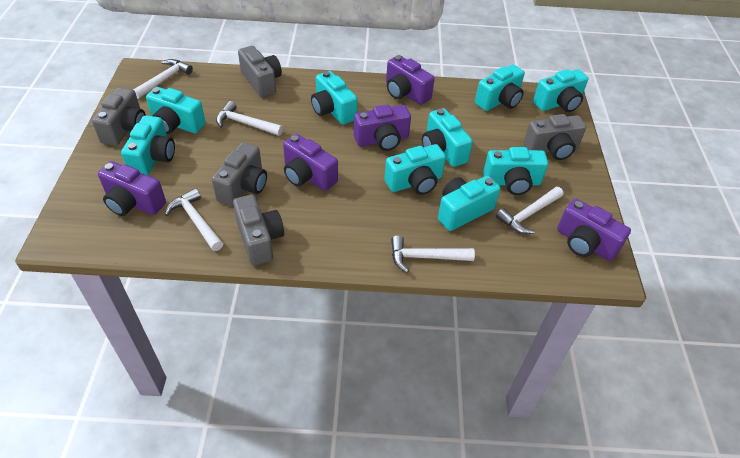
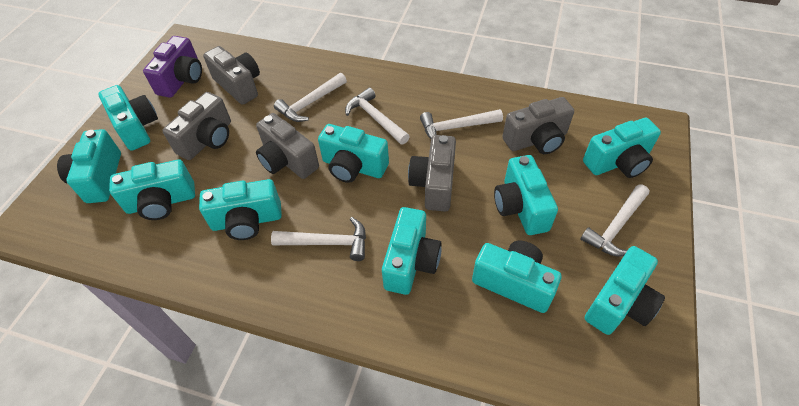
purple camera: [98,161,166,216] [283,134,338,191] [354,104,411,151] [386,55,435,105] [557,199,631,261] = 5 -> [143,36,202,98] = 1
turquoise camera: [121,115,175,175] [146,87,206,134] [311,71,358,125] [384,144,446,195] [422,108,473,167] [438,176,500,231] [475,64,525,111] [483,147,548,195] [533,69,589,112] = 9 -> [57,129,121,203] [98,85,158,151] [109,160,195,220] [199,179,282,240] [318,124,389,183] [382,207,442,295] [472,241,561,313] [494,155,558,235] [583,118,661,178] [585,246,665,335] = 10

